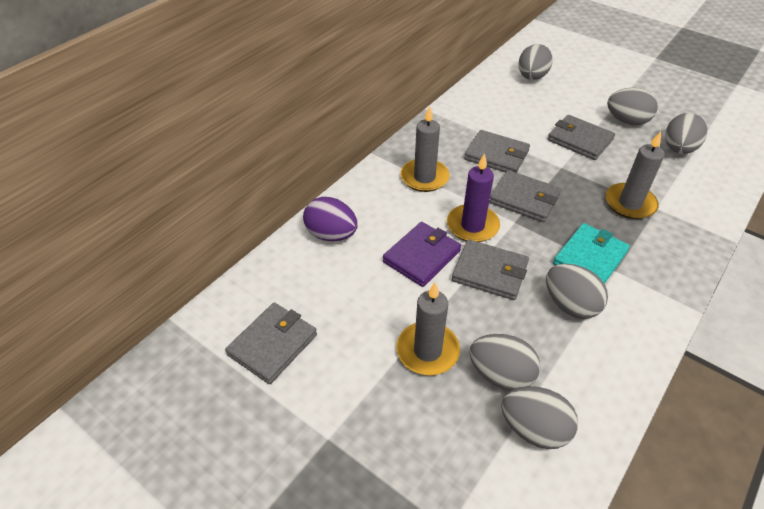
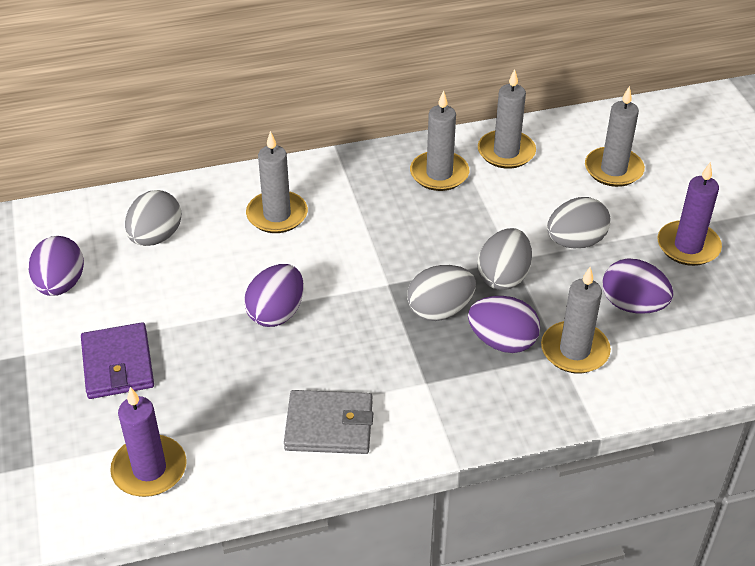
grey candle: [396,282,460,375] [400,106,449,192] [605,132,665,219] = 3 -> [246,131,308,233] [410,90,469,191] [478,69,536,169] [541,267,611,374] [585,86,645,187] = 5
grey egg: [469,334,540,391] [501,386,578,449] [518,44,553,80] [546,264,608,319] [607,88,658,125] [665,113,708,154] = 6 -> [125,190,181,246] [407,265,476,321] [477,228,532,290] [547,197,611,248] = 4
grey wallet: [225,303,317,384] [452,239,529,300] [464,130,530,173] [490,170,561,222] [548,115,615,160] = 5 -> [284,390,373,454] = 1
purple candle: [447,153,500,242] = 1 -> [110,387,187,497] [657,162,722,266] = 2
purple egg: [303,197,358,241] = 1 -> [29,236,84,296] [244,264,304,327] [468,296,540,353] [603,258,673,314] = 4
turquoise wallet: [553,223,630,284] = 1 -> none = 0

